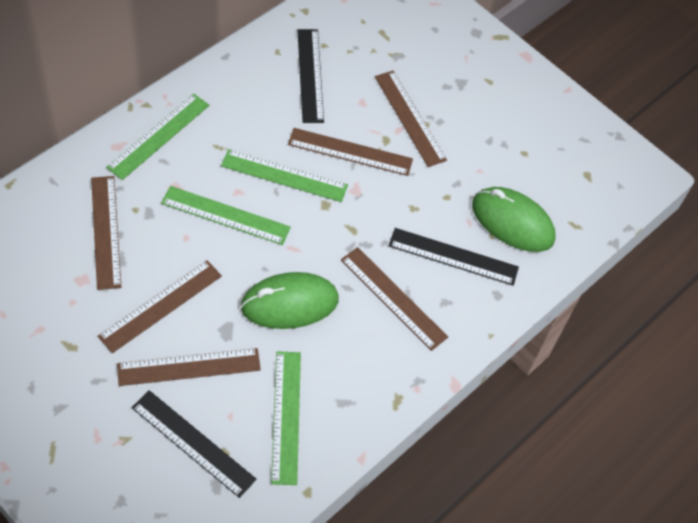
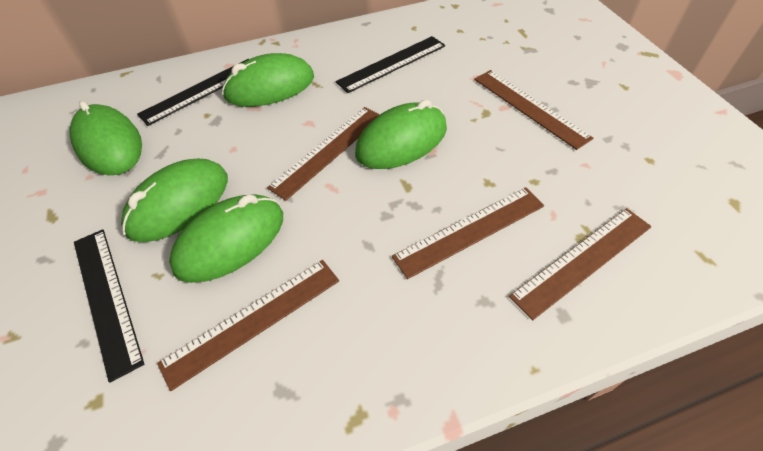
brown ruler: [91,176,121,290] [98,260,222,353] [117,348,261,386] [288,128,413,176] [341,247,448,351] [375,71,447,167] = 6 -> [157,260,339,391] [267,107,380,201] [392,187,544,279] [474,70,593,150] [509,208,652,320] = 5
green mouse: [240,272,339,329] [472,187,556,252] = 2 -> [69,101,142,175] [121,159,228,242] [169,194,283,283] [222,53,314,107] [355,99,447,169] = 5
green ruler: [106,94,209,180] [161,186,291,245] [221,149,348,202] [271,351,301,485] = 4 -> none = 0

